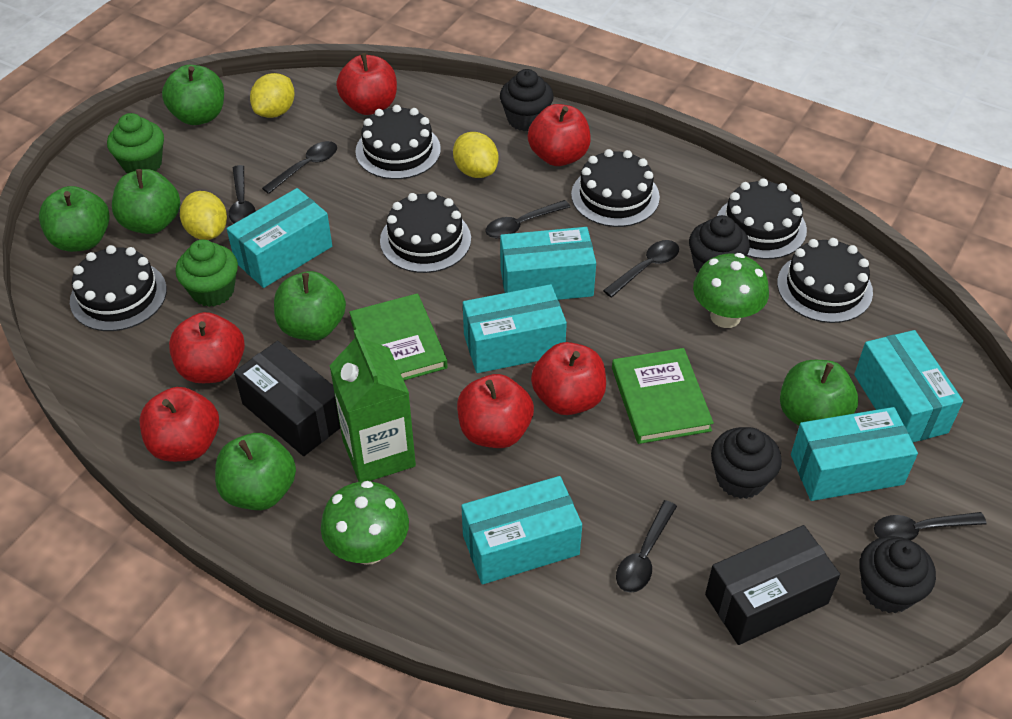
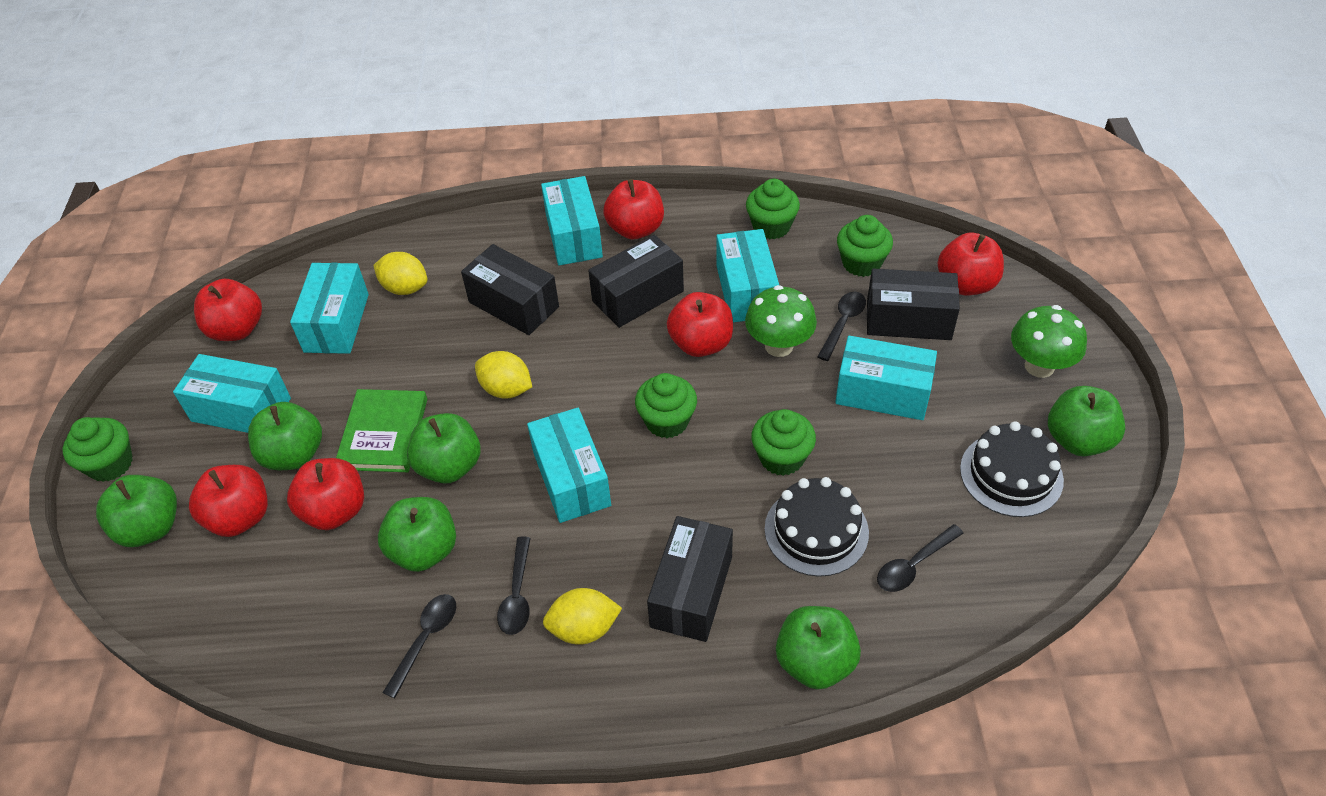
black box: [234,341,340,456] [705,525,840,645] = 2 -> [461,244,559,335] [588,234,684,328] [647,516,733,642] [867,268,960,340] = 4
black cake: [70,245,167,331] [355,105,441,179] [380,192,471,273] [571,149,660,227] [717,178,807,259] [777,238,873,323] = 6 -> [765,477,869,577] [960,421,1064,517] = 2
black cupcake: [500,69,554,131] [689,215,750,273] [711,427,782,499] [859,536,936,613] = 4 -> none = 0
black spoon: [229,165,256,223] [262,141,337,194] [485,200,570,239] [603,240,679,298] [616,500,677,593] [874,512,986,540] = 6 -> [382,594,456,699] [497,537,531,635] [817,292,866,361] [877,524,964,592] = 4
green book: [349,293,448,380] [612,348,714,444] = 2 -> [336,389,427,472] = 1
green carton: [329,329,416,482] = 1 -> none = 0
green cupcake: [107,113,164,173] [175,240,238,307] = 2 -> [63,417,133,482] [635,373,697,438] [746,179,800,239] [751,409,816,476] [837,215,893,277] = 5

